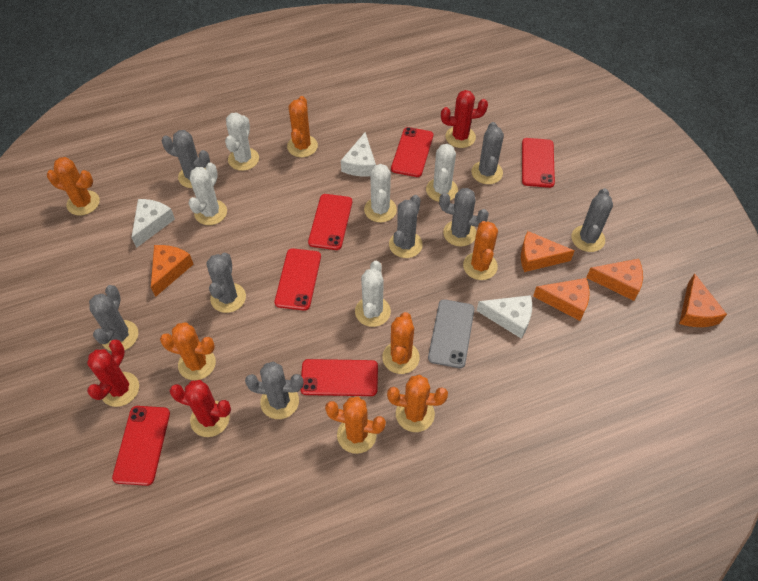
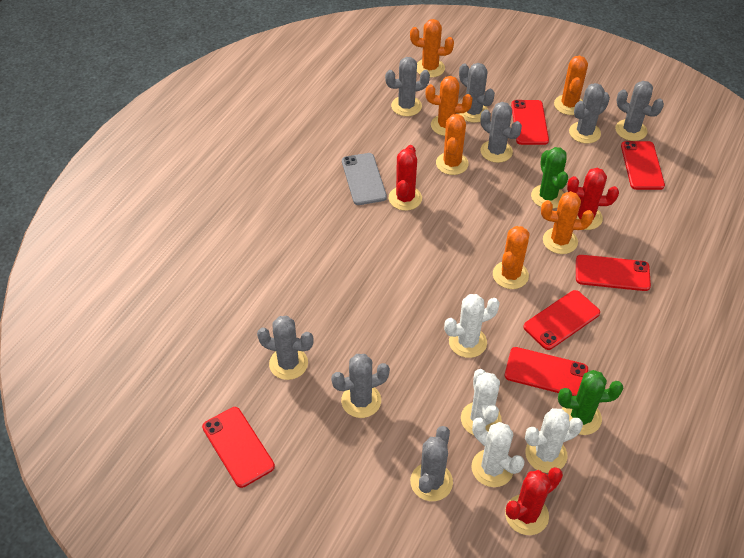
green cactus: none = 0 -> [531,147,568,209] [558,370,623,435] = 2
orange cactus: [47,157,100,216] [160,322,216,380] [287,96,318,157] [325,396,386,454] [382,312,420,374] [387,375,448,432] [463,221,498,280] = 7 -> [410,19,454,78] [426,76,472,136] [436,114,469,175] [493,226,530,289] [541,191,594,254] [554,56,588,115] = 6
orange cheese: [151,245,193,297] [521,231,575,272] [533,278,590,321] [586,259,643,301] [679,273,727,327] = 5 -> none = 0
white cactus: [188,162,227,225] [225,112,259,171] [355,261,391,327] [364,164,397,222] [426,144,458,202] = 5 -> [444,294,500,358] [461,369,502,435] [471,417,524,487] [525,408,583,473] = 4
white cheese: [131,199,175,248] [341,132,376,176] [477,295,532,339] = 3 -> none = 0

